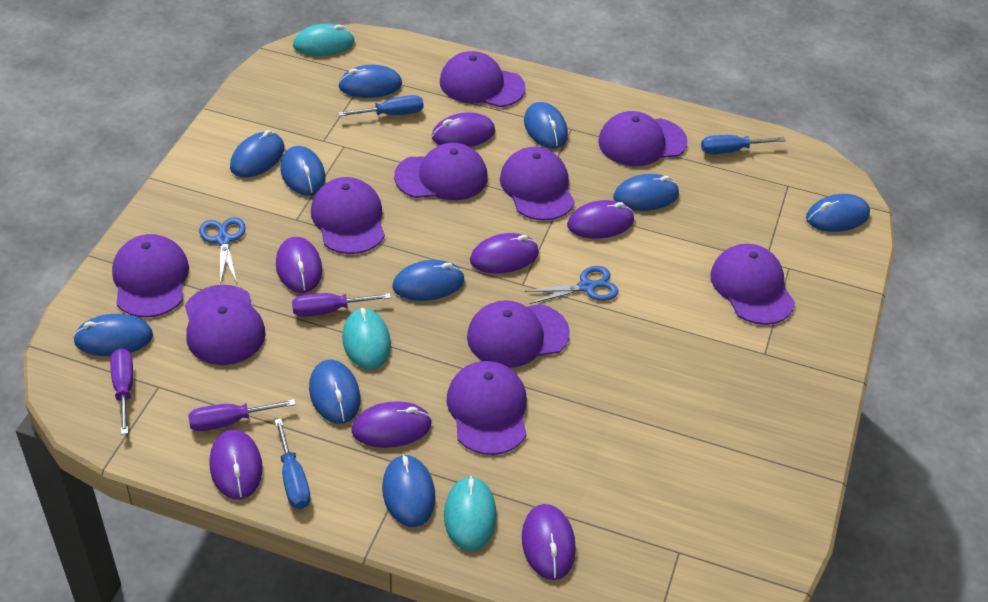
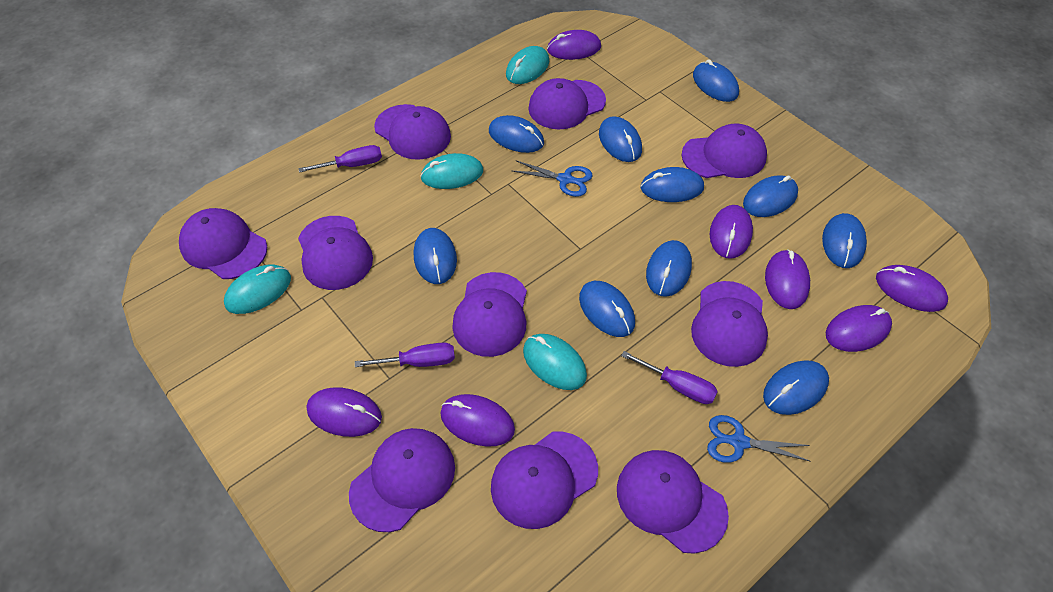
blue screwdriver: [274,418,310,509] [338,95,424,116] [701,135,786,154] = 3 -> none = 0
turquoise mouse: [293,24,355,56] [342,308,391,370] [444,476,497,551] = 3 -> [224,265,291,314] [420,153,483,189] [506,46,549,84] [523,334,587,390] = 4

